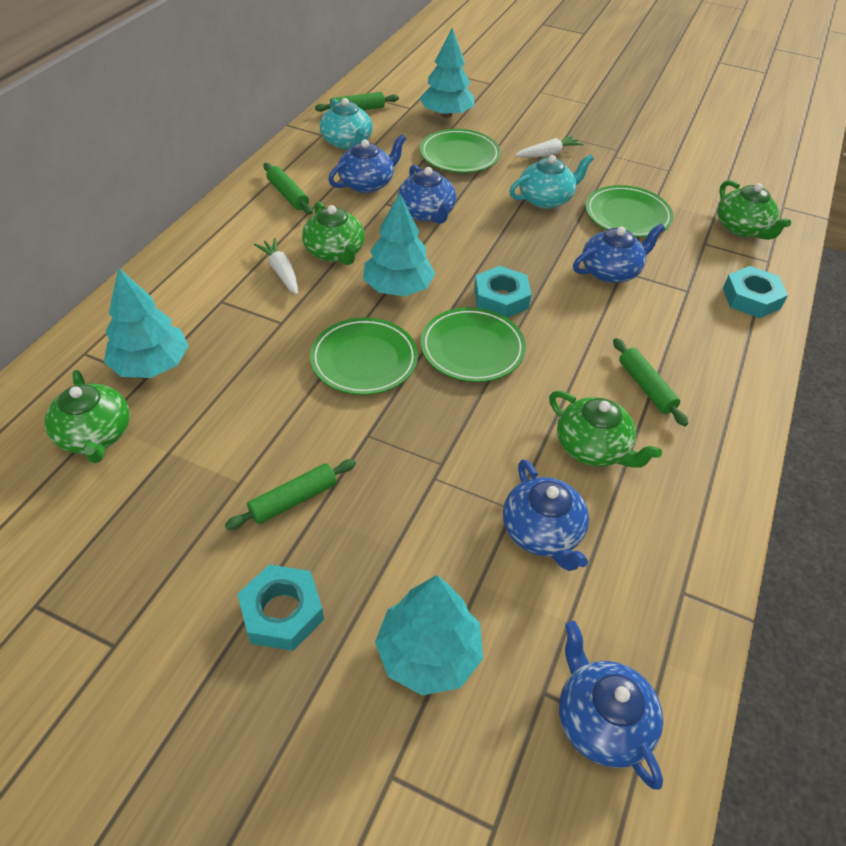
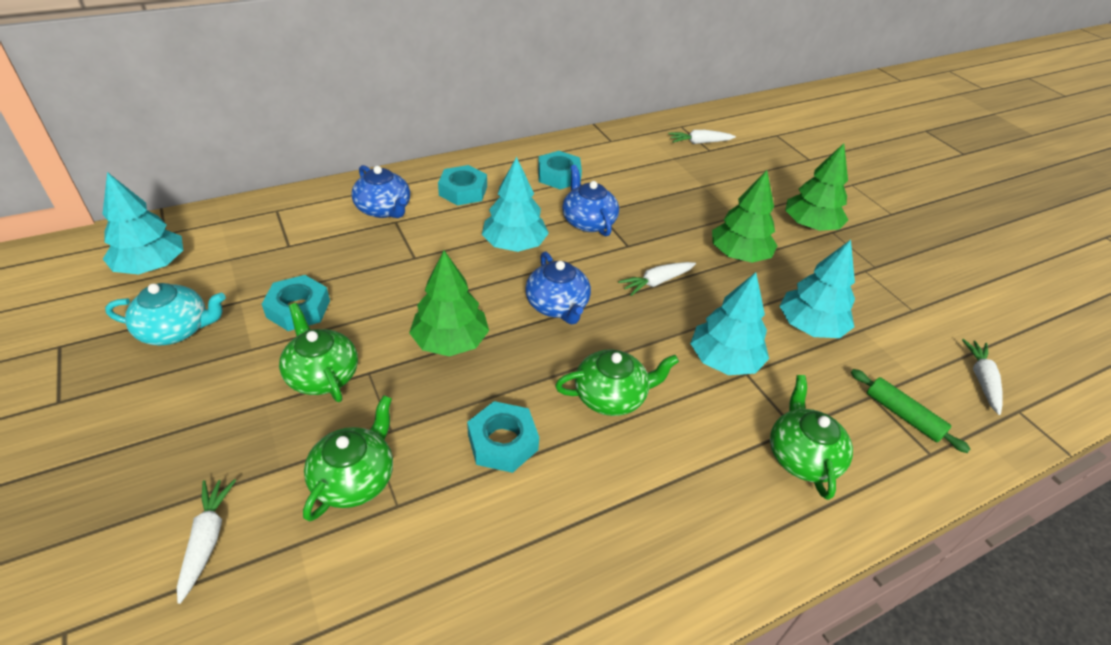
blue teapot: [328,135,406,193] [398,165,456,224] [503,459,589,571] [559,621,663,790] [573,224,665,283] = 5 -> [351,165,410,218] [525,252,591,324] [562,165,619,237] = 3
green plate: [310,318,418,395] [420,129,500,173] [420,307,526,382] [586,185,673,237] = 4 -> none = 0
green rolling pin: [225,459,356,530] [264,163,313,215] [315,92,399,112] [613,338,688,426] = 4 -> [851,369,971,453] = 1
green tree: none = 0 -> [409,250,489,356] [712,170,778,263] [785,143,848,231] = 3
turquoise nut: [238,564,324,651] [474,266,531,318] [723,266,788,318] = 3 -> [262,275,330,331] [438,165,487,206] [467,401,539,473] [538,151,582,189] = 4
turquoise teapot: [320,98,373,150] [509,154,594,209] = 2 -> [105,283,226,346] = 1
white carrot: [254,238,298,294] [515,135,584,157] = 2 -> [177,479,236,604] [618,262,696,296] [668,130,736,144] [962,339,1002,415] = 4

